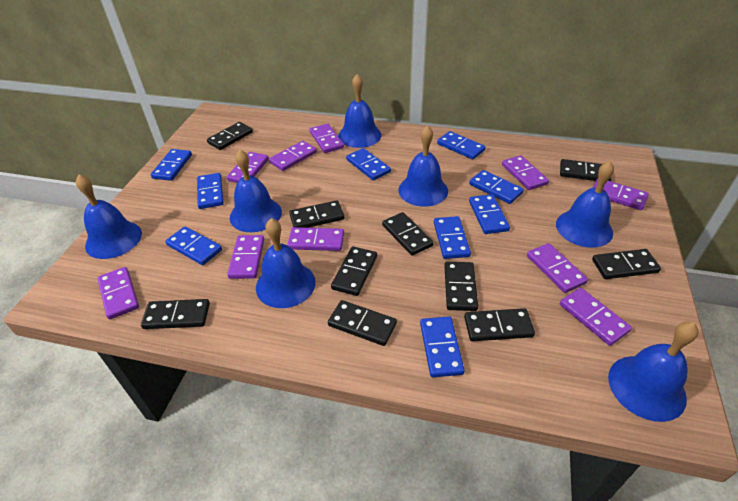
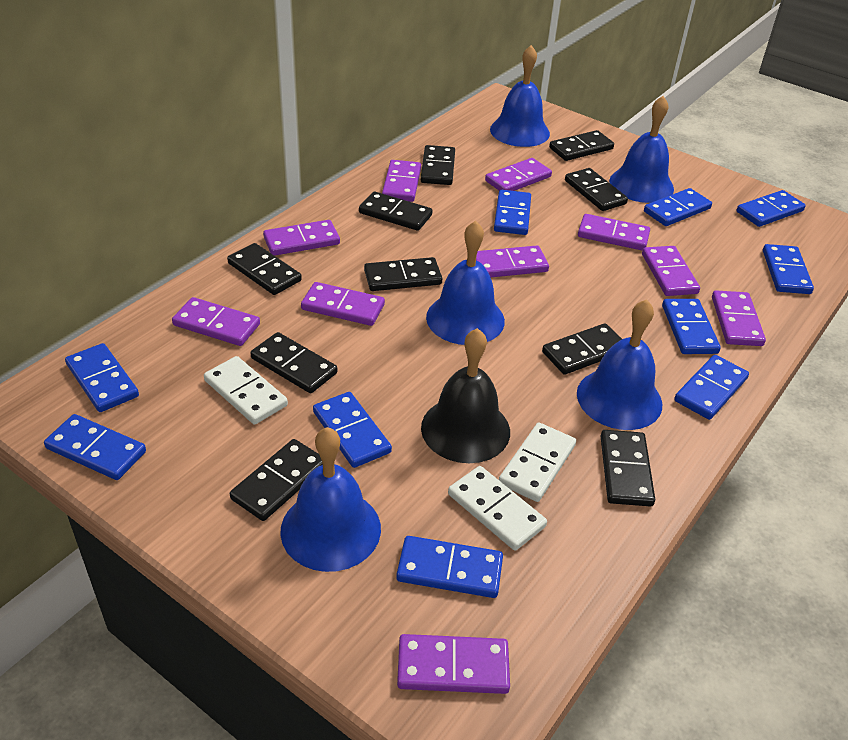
black bell: none = 0 -> [421,328,510,463] = 1
blue bell: [76,175,142,259] [230,150,282,232] [256,218,316,308] [338,74,382,148] [398,125,448,207] [556,161,614,248] [608,322,698,422] = 7 -> [280,427,381,572] [426,221,505,345] [490,45,550,147] [577,299,662,430] [609,96,674,203] = 5
blue domino: [151,149,192,181] [165,226,222,265] [197,173,224,209] [346,148,391,180] [420,316,465,377] [434,216,471,259] [437,131,486,160] [469,170,524,204] [469,194,510,234] = 9 -> [44,414,146,480] [65,343,139,412] [313,392,392,468] [396,536,503,598] [494,190,531,235] [644,188,712,226] [662,299,721,354] [674,355,749,420] [737,190,806,227] [763,244,814,294] = 10
white domino: none = 0 -> [204,356,288,425] [448,466,547,551] [499,423,576,502] = 3

